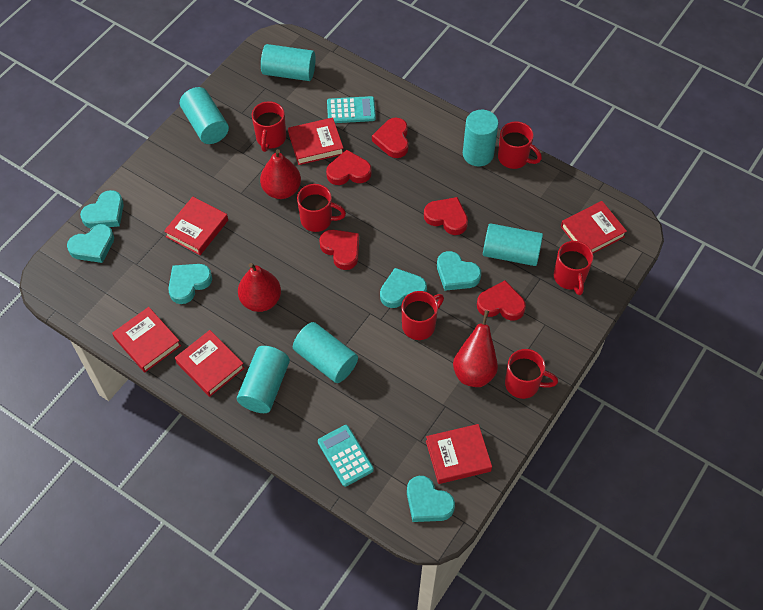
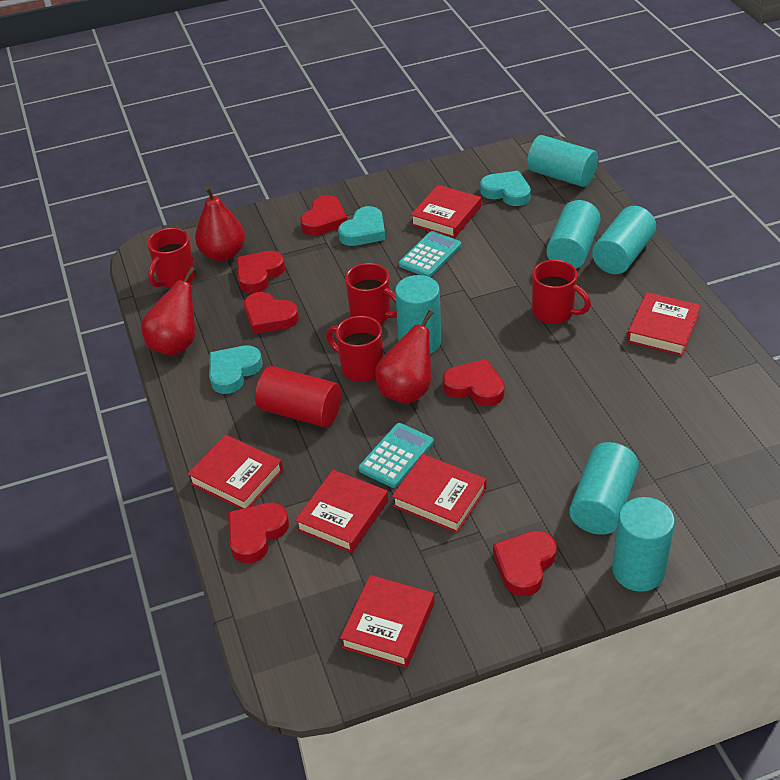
red cylinder: none = 0 -> [255,366,341,427] = 1
red heart: [319,230,359,270] [326,150,372,185] [372,118,409,158] [424,197,468,235] [477,281,526,321] = 5 -> [228,503,289,563] [237,251,285,293] [244,292,299,334] [300,195,347,236] [443,359,505,406] [493,531,557,596] = 6
red mug: [252,101,286,152] [297,184,346,232] [402,291,444,340] [498,121,542,169] [505,349,558,399] [554,241,593,295] = 6 -> [147,228,196,288] [326,316,383,382] [345,263,397,324] [532,260,591,324] = 4
turquoise heart: [67,224,114,263] [80,190,124,228] [168,264,212,304] [380,268,427,308] [407,476,455,522] [437,251,481,291] = 6 -> [209,345,263,394] [338,206,385,246] [480,171,531,206] = 3

